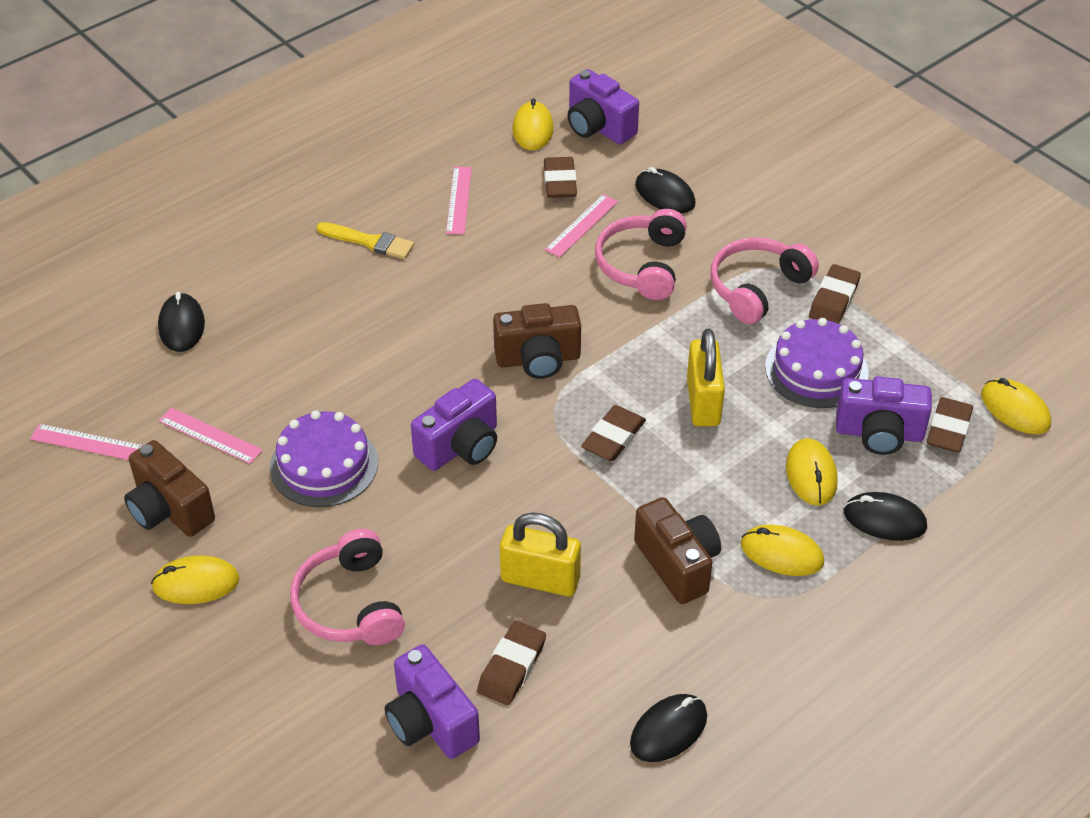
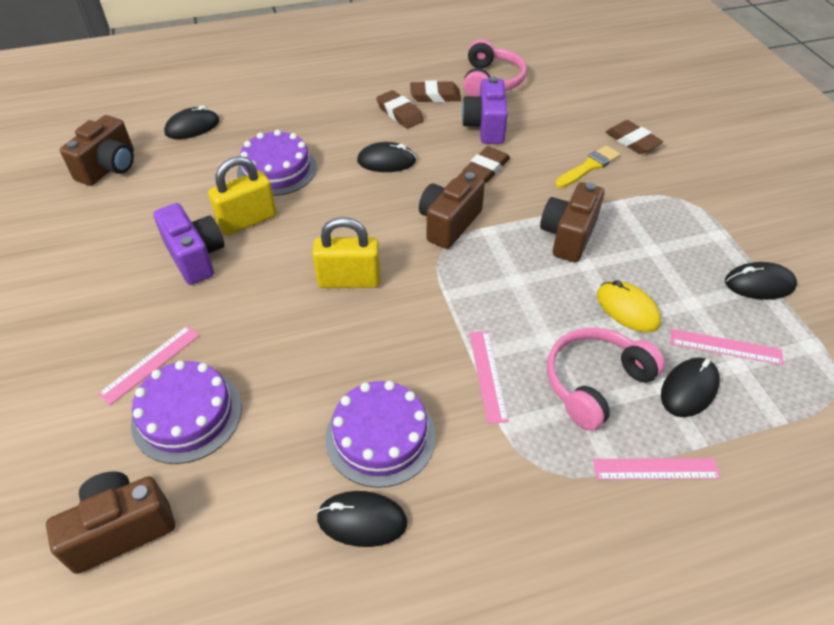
black mouse: [158,292,205,352] [630,694,707,762] [635,167,696,213] [844,492,927,541] = 4 -> [164,105,219,139] [317,491,408,547] [357,142,416,172] [661,357,720,417] [725,262,797,300] = 5
brown camera: [124,440,215,537] [493,303,581,379] [634,497,721,604] = 3 -> [46,471,175,574] [60,115,134,186] [419,172,485,249] [540,182,604,262] = 4
brown eraser: [477,621,546,705] [544,157,577,198] [581,405,646,461] [809,264,861,324] [927,397,973,453] = 5 -> [376,90,424,129] [410,81,461,102] [463,146,510,183] [605,120,663,154] = 4
pink headphones: [290,529,405,645] [595,209,687,300] [710,237,819,324] = 3 -> [463,39,527,96] [547,328,665,431] = 2
purple cake: [270,410,378,507] [765,318,869,408] = 2 -> [131,360,242,464] [237,130,317,196] [325,381,436,488] = 3
purple camera: [385,644,480,759] [411,379,497,471] [568,69,639,144] [836,377,932,455] = 4 -> [153,203,224,285] [462,76,508,144] = 2
yellow mouse: [151,556,240,604] [512,98,554,150] [741,525,824,576] [786,438,838,505] [981,378,1051,434] = 5 -> [597,280,661,332] = 1

